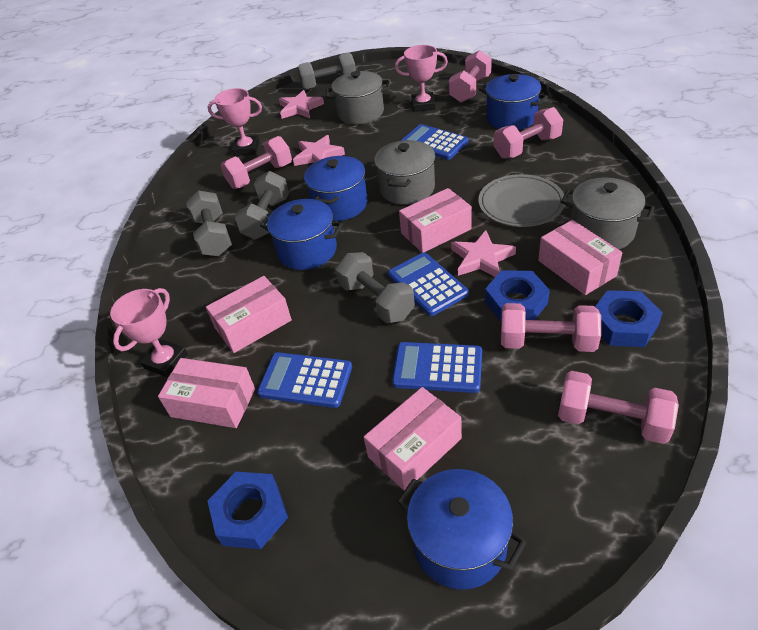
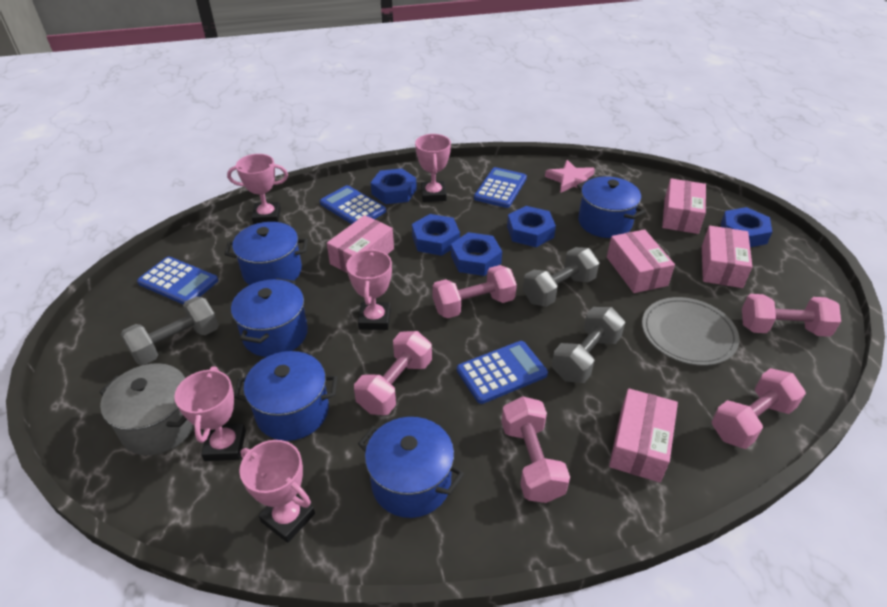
blue nut: [208,472,288,549] [485,270,550,322] [595,290,663,347] = 3 -> [371,168,417,204] [412,214,460,256] [451,232,502,276] [507,206,556,247] [721,207,772,247] = 5
blue pot: [260,199,343,270] [304,156,368,221] [397,469,526,590] [479,74,548,130] = 4 -> [224,222,308,285] [231,278,308,357] [234,351,337,441] [358,417,464,518] [577,177,645,238] = 5
grey dumbbell: [186,190,232,256] [235,171,289,240] [297,53,356,90] [335,252,415,323] = 4 -> [121,296,219,365] [523,247,599,307] [552,307,625,383] = 3
grey pot: [326,71,390,124] [374,140,435,205] [561,178,655,250] = 3 -> [99,363,194,455] = 1
pink star: [279,90,324,119] [293,135,345,166] [451,230,516,277] = 3 -> [545,160,595,193] = 1
pink trophy: [110,288,188,378] [208,88,262,156] [395,45,448,112] = 3 -> [174,367,246,461] [227,154,288,224] [239,440,315,543] [346,249,392,330] [415,134,451,202] = 5

